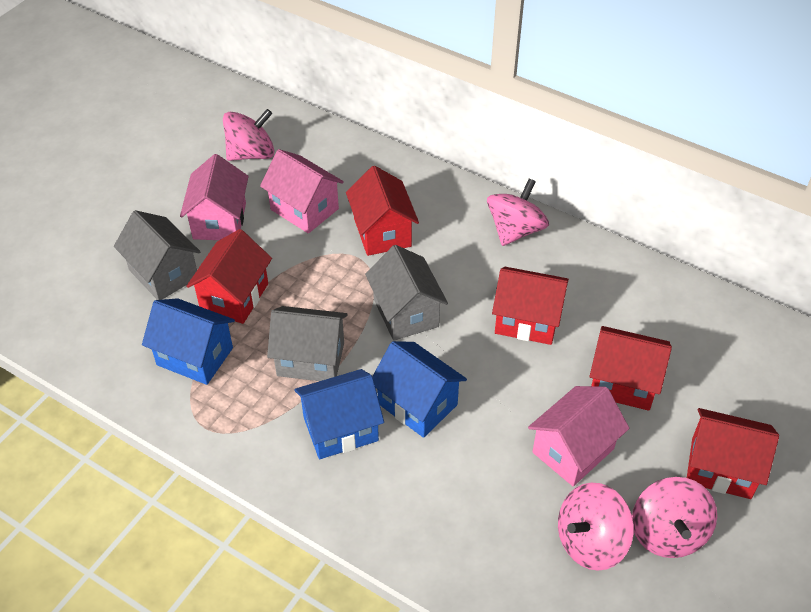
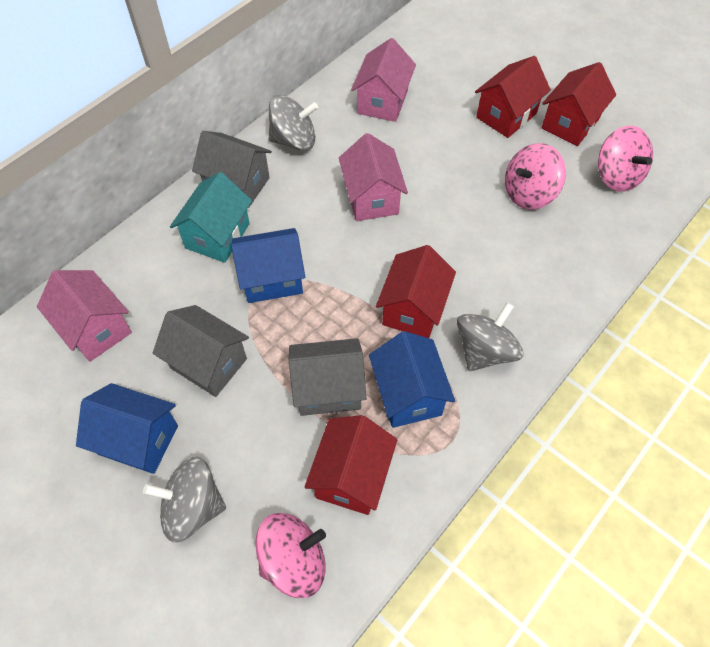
grey spinning top: none = 0 -> [143,456,226,543] [269,95,318,151] [457,302,524,371] = 3
pink spinning top: [223,109,274,161] [487,178,549,246] [558,483,634,571] [632,477,717,558] = 4 -> [255,513,326,598] [505,143,566,209] [598,126,653,192] = 3
red house: [186,229,272,324] [346,166,419,256] [492,267,569,345] [590,326,672,411] [687,408,779,499] = 5 -> [304,415,397,515] [376,245,456,338] [475,56,551,138] [541,62,616,146] = 4
turquoise house: none = 0 -> [170,172,252,263] = 1

